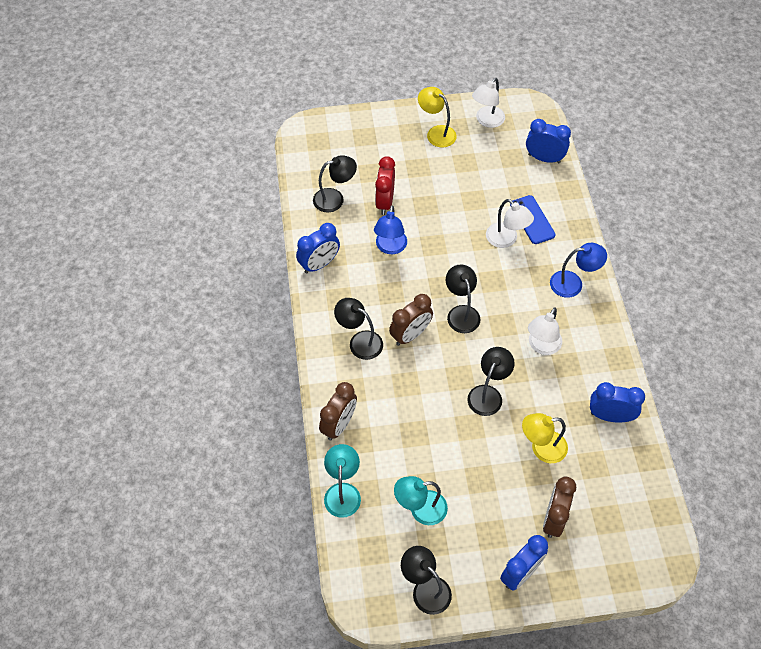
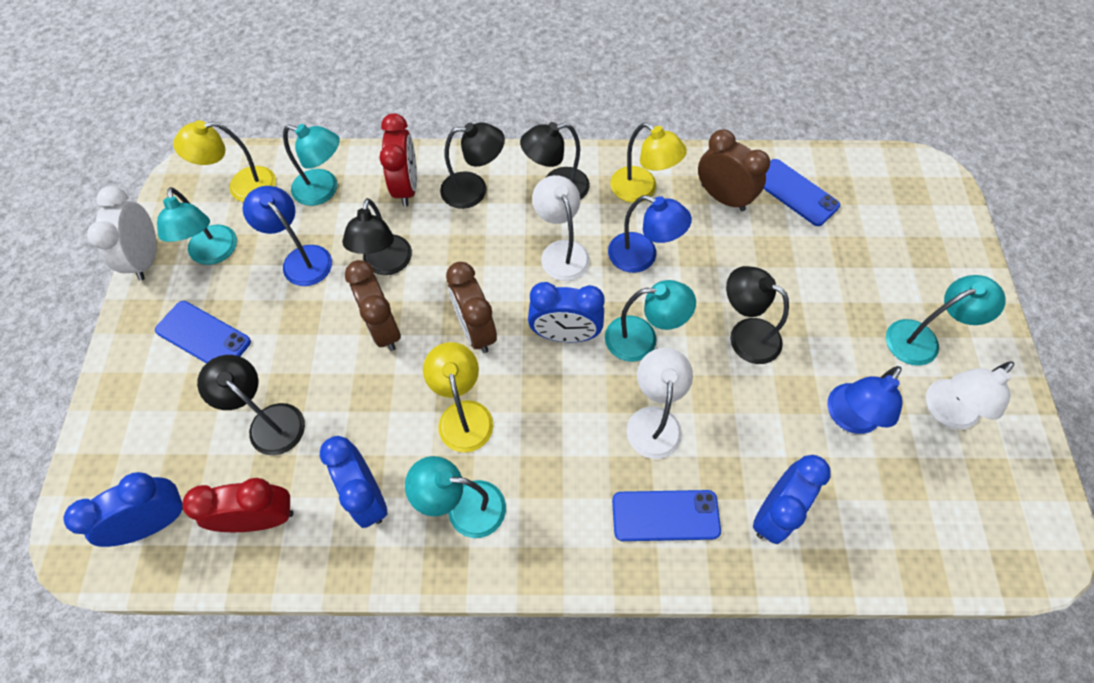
blue lamp: [374,205,407,254] [550,243,607,298] = 2 -> [243,186,332,286] [608,195,692,273] [827,366,903,434] = 3
blue phone: [510,195,556,244] = 1 -> [155,301,251,363] [612,490,721,541] [764,159,840,226] = 3
red clock: [375,156,395,215] = 1 -> [183,478,294,532] [380,113,417,207] = 2
turquoise lamp: [324,444,361,518] [394,476,448,525] = 2 -> [157,187,237,265] [283,124,340,206] [405,456,506,538] [605,280,696,362] [886,275,1006,366] = 5
white clock: none = 0 -> [87,186,156,281] = 1
yellow lamp: [418,87,457,148] [522,413,568,463] = 2 -> [173,120,276,202] [423,342,493,453] [611,123,687,203] = 3

